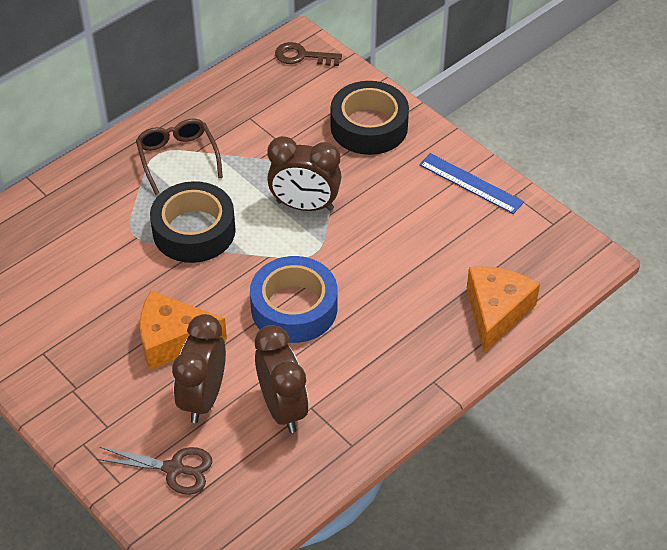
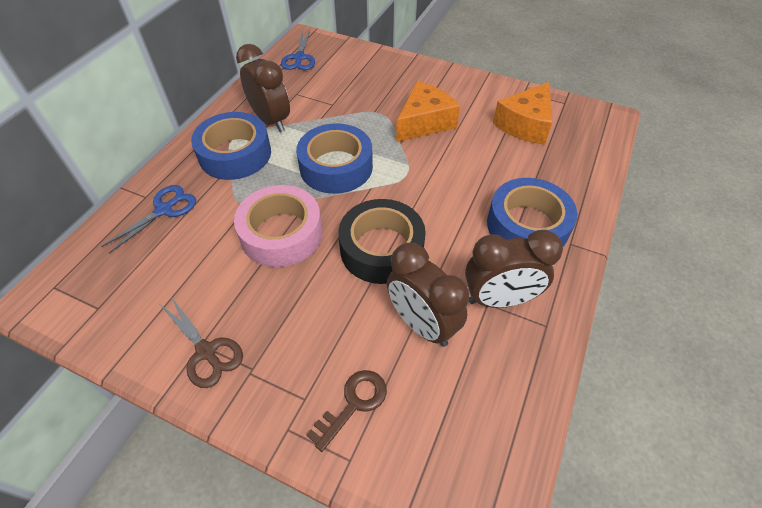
black tape: [150,181,236,263] [330,81,409,155] = 2 -> [338,199,426,284] = 1
blue ruler: [419,153,524,214] = 1 -> none = 0
blue scissors: none = 0 -> [101,185,196,253] [281,30,315,70] = 2
blue tape: [250,256,337,343] = 1 -> [191,112,271,180] [296,123,373,194] [487,178,577,247] = 3
brown glasses: [136,118,223,195] = 1 -> none = 0
pink tape: none = 0 -> [234,185,323,267] = 1

